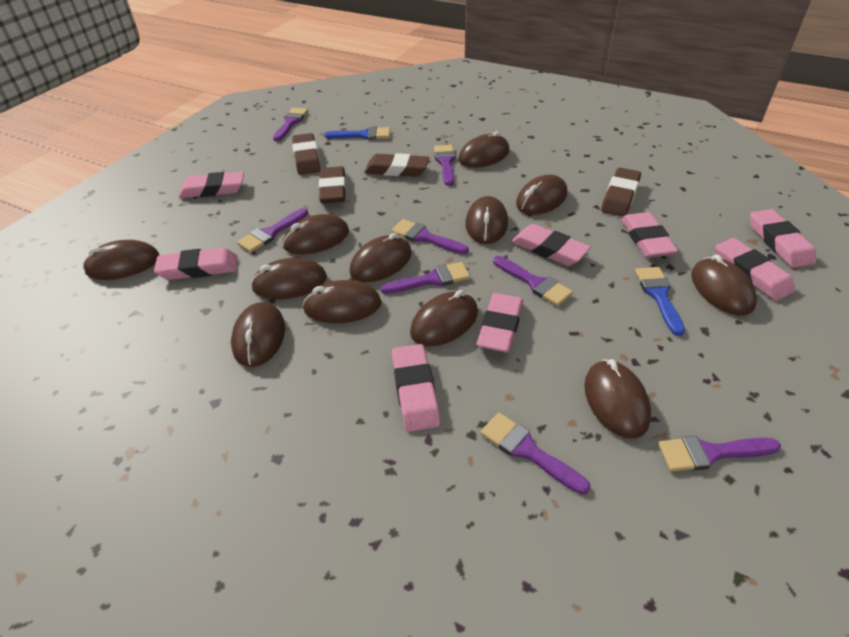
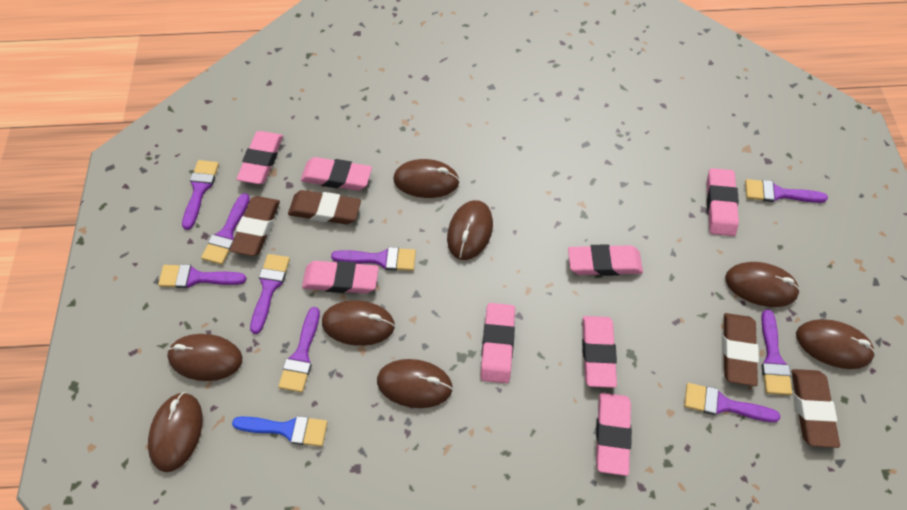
blue brush: [324,127,390,140] [635,267,685,336] = 2 -> [232,416,328,447] = 1
brown mouse: [83,240,159,280] [231,302,285,367] [251,258,327,299] [282,214,349,255] [302,280,381,323] [350,233,412,282] [410,290,478,346] [458,131,510,168] [465,196,508,244] [516,175,567,215] [584,359,651,439] [691,255,757,316] = 12 -> [148,392,203,472] [167,334,242,381] [322,300,395,346] [377,359,453,408] [393,159,460,198] [447,200,493,260] [725,262,800,307] [796,319,875,369] = 8
purple brush: [237,208,308,253] [273,108,308,141] [380,262,470,294] [391,219,469,254] [434,145,455,186] [480,413,590,495] [493,256,573,306] [658,436,781,471] = 8 -> [158,264,246,288] [182,160,219,230] [201,193,250,265] [250,254,290,334] [278,307,320,393] [331,247,416,271] [684,383,780,422] [745,179,828,203] [761,309,792,395] = 9

